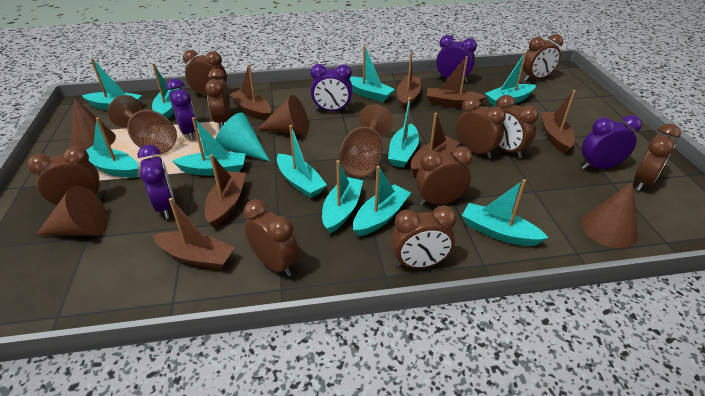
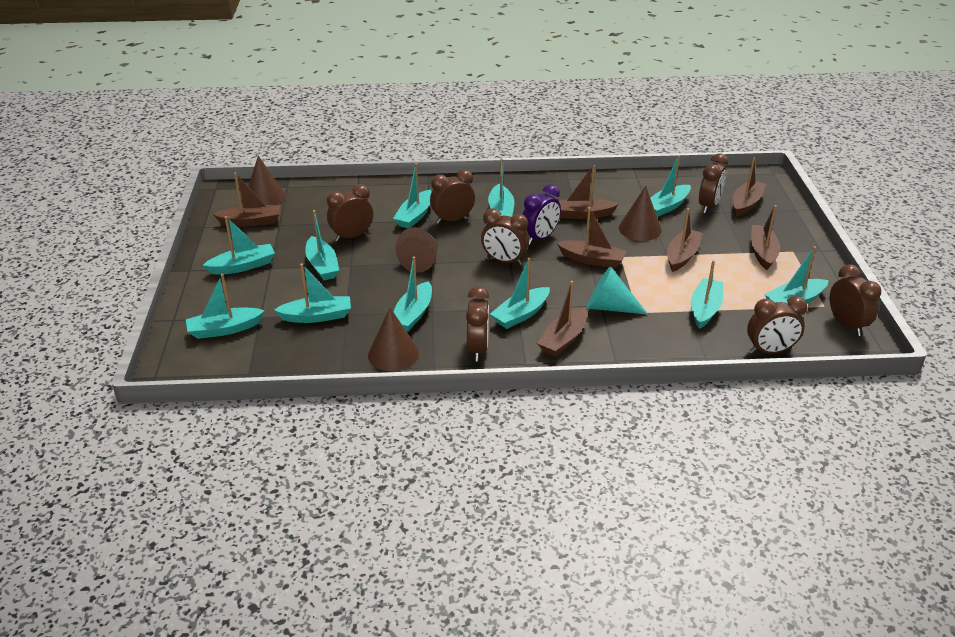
brown clock: [27,146,102,205] [183,50,227,96] [205,68,231,129] [243,199,299,276] [391,205,457,269] [416,147,473,206] [456,97,506,159] [496,95,539,158] [523,34,563,81] [634,124,681,191] = 10 -> [327,184,373,241] [430,169,475,224] [466,286,489,361] [481,208,529,265] [699,153,728,214] [747,296,807,354] [830,265,881,336] = 7
brown goblet: [107,95,177,155] [339,104,393,177] = 2 -> none = 0
purple clock: [137,145,175,219] [166,79,198,140] [311,64,352,111] [436,35,477,83] [581,115,642,170] = 5 -> [523,184,561,245] = 1

